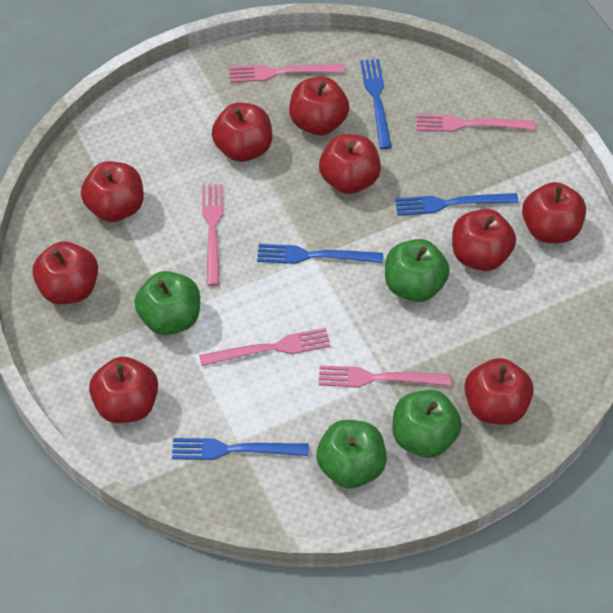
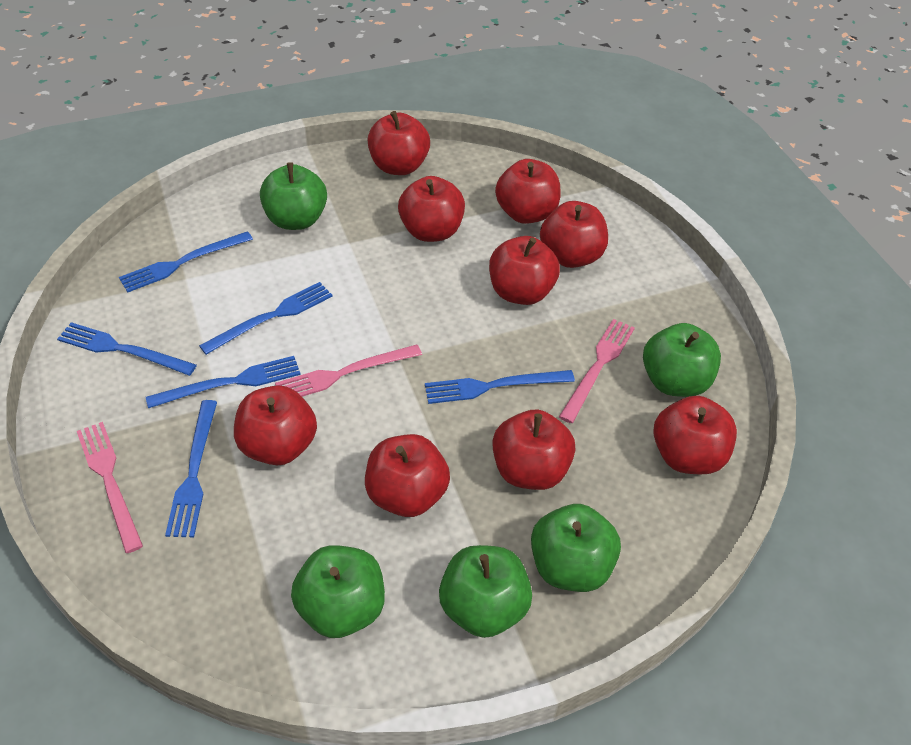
blue fork: [172,438,309,460] [257,244,383,264] [360,59,392,149] [395,193,518,216] = 4 -> [57,322,197,376] [119,231,253,293] [146,356,301,408] [165,400,217,537] [199,282,332,355] [425,370,575,404] = 6
green apple: [134,271,200,335] [316,420,387,489] [385,239,450,302] [392,390,462,458] = 4 -> [260,162,327,230] [291,545,385,638] [439,545,532,638] [531,504,621,592] [643,323,721,397] = 5
pink fork: [199,328,331,366] [202,184,223,286] [229,64,344,82] [319,366,452,387] [417,114,535,132] = 5 -> [77,422,143,553] [275,344,422,397] [559,319,635,423] = 3

